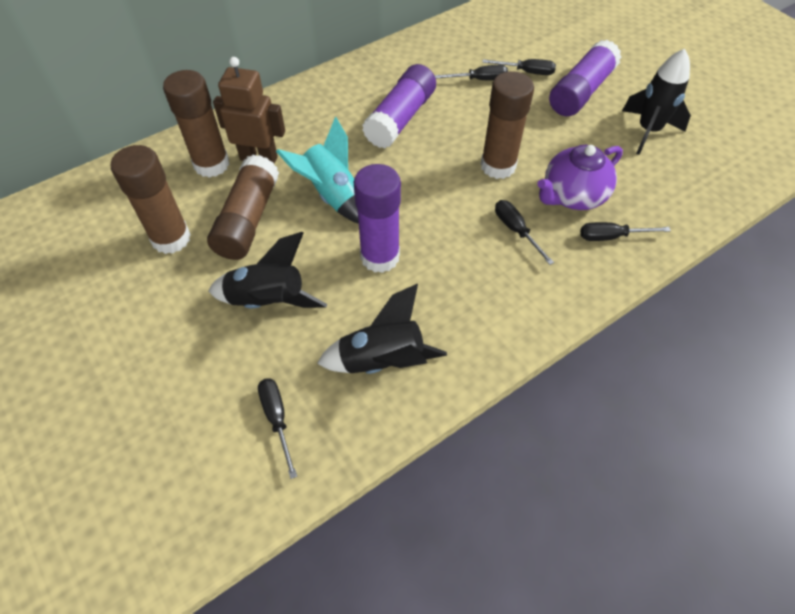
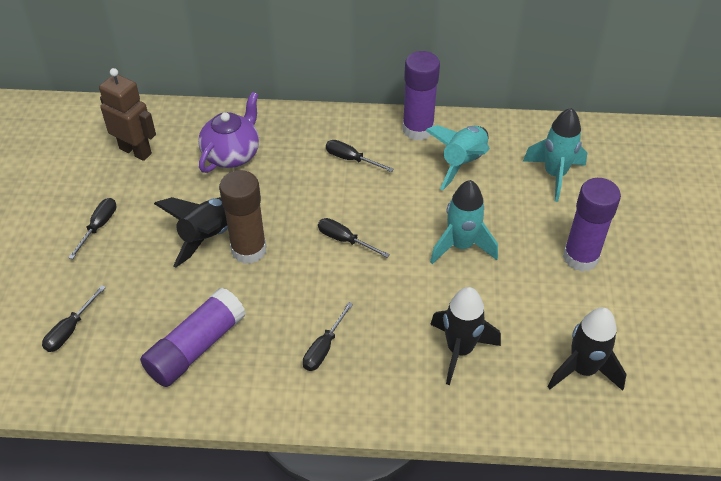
brown glue stick: [111,145,191,254] [163,70,230,178] [207,155,279,260] [481,71,534,179] = 4 -> [219,170,267,264] = 1
turquoise rocket: [276,117,359,224] = 1 -> [425,125,490,190] [430,180,498,264] [523,108,587,202] = 3

